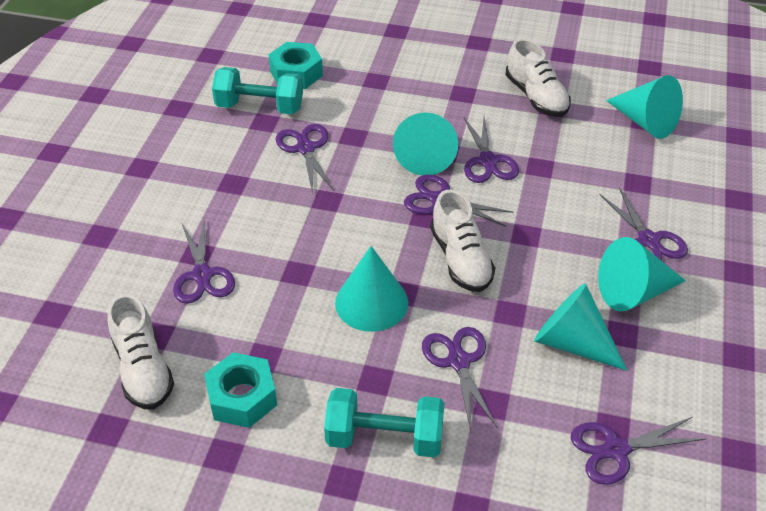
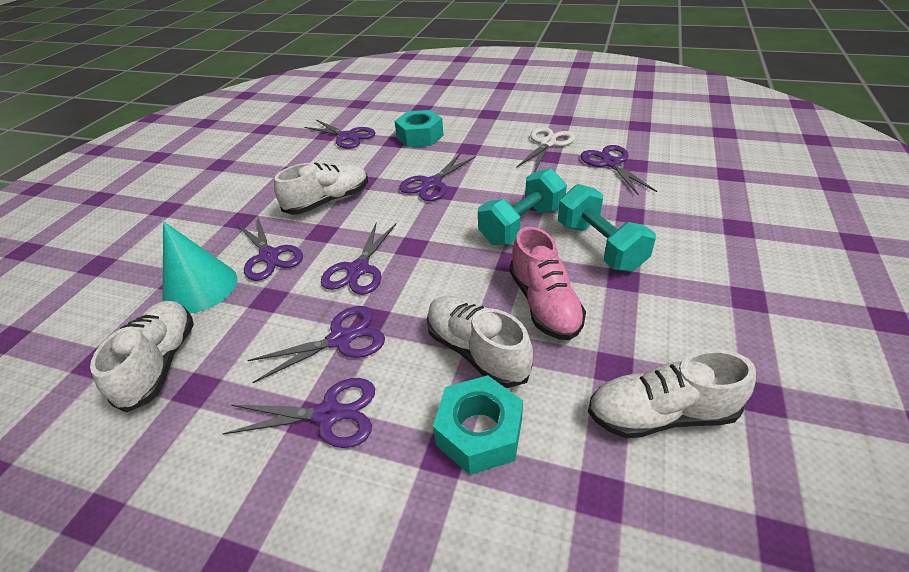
pink shoe: none = 0 -> [509,227,586,340] = 1
turquoise cone: [335,246,408,332] [393,112,458,175] [534,283,627,371] [598,237,686,311] [606,75,683,139] = 5 -> [162,222,237,313] = 1
white scissors: none = 0 -> [516,127,575,171] = 1
white shoe: [108,294,174,410] [430,190,495,292] [506,39,571,117] = 3 -> [90,301,194,412] [274,163,368,215] [427,296,533,388] [588,349,756,438] = 4

